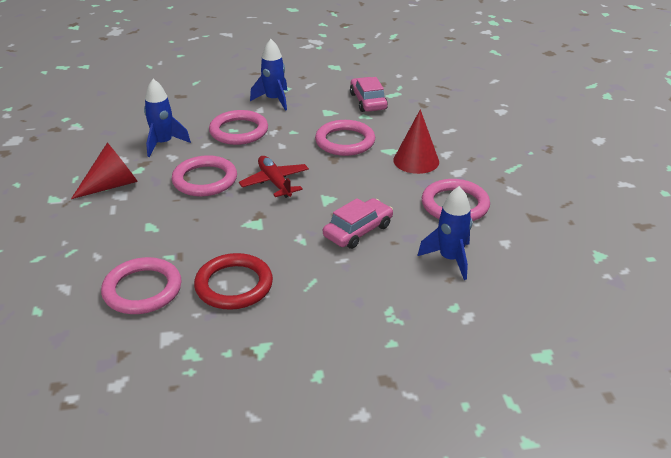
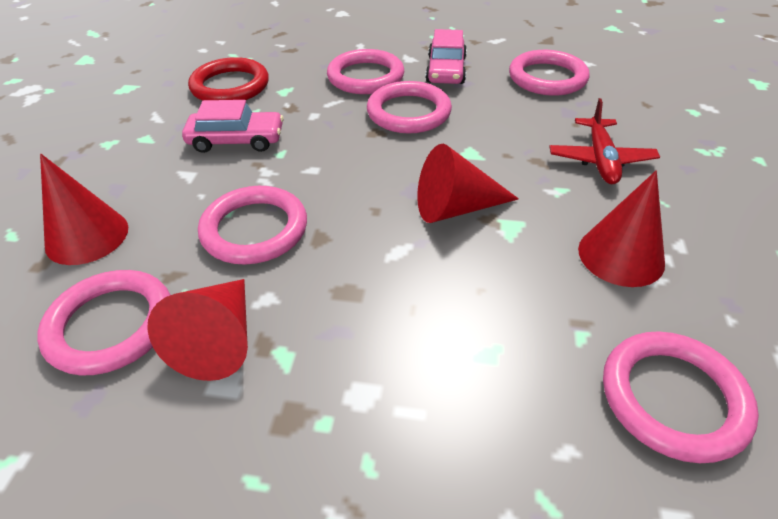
blue rocket: [144,79,191,157] [250,39,287,110] [418,186,472,280] = 3 -> none = 0
pink ring: [101,257,182,314] [172,155,237,197] [209,110,268,145] [315,120,375,156] [422,179,490,221] = 5 -> [37,270,171,375] [198,186,307,265] [327,49,404,94] [367,81,452,133] [509,50,590,96] [603,331,759,463] = 6
red cone: [71,143,138,199] [393,109,439,174] = 2 -> [40,154,128,265] [147,279,248,381] [417,144,519,223] [578,171,665,287] = 4

